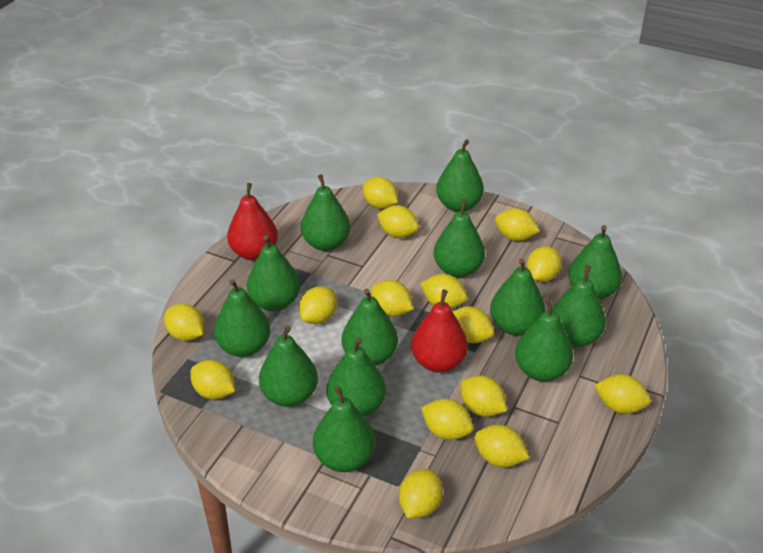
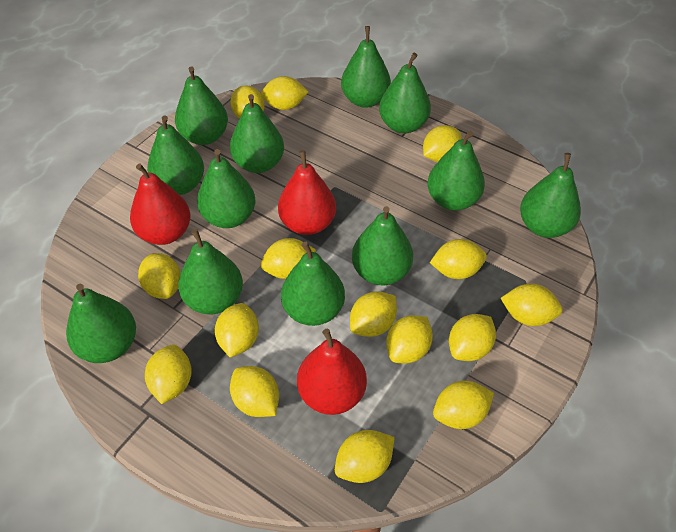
green pear: [214,279,270,357] [247,235,300,311] [259,326,318,407] [301,174,350,251] [313,386,375,472] [327,337,386,417] [342,289,398,366] [434,199,485,278] [436,139,484,212] [490,258,545,336] [515,299,573,382] [552,265,606,347] [568,225,622,300] = 13 -> [66,284,136,363] [147,115,204,195] [175,66,228,145] [178,229,243,315] [197,149,255,228] [230,94,284,173] [281,242,345,326] [341,26,391,108] [352,206,413,285] [379,53,431,133] [427,131,485,211] [520,153,581,238] = 12
red pear: [227,183,278,260] [411,290,468,373] = 2 -> [130,164,191,245] [278,150,336,235] [297,329,367,415] = 3

